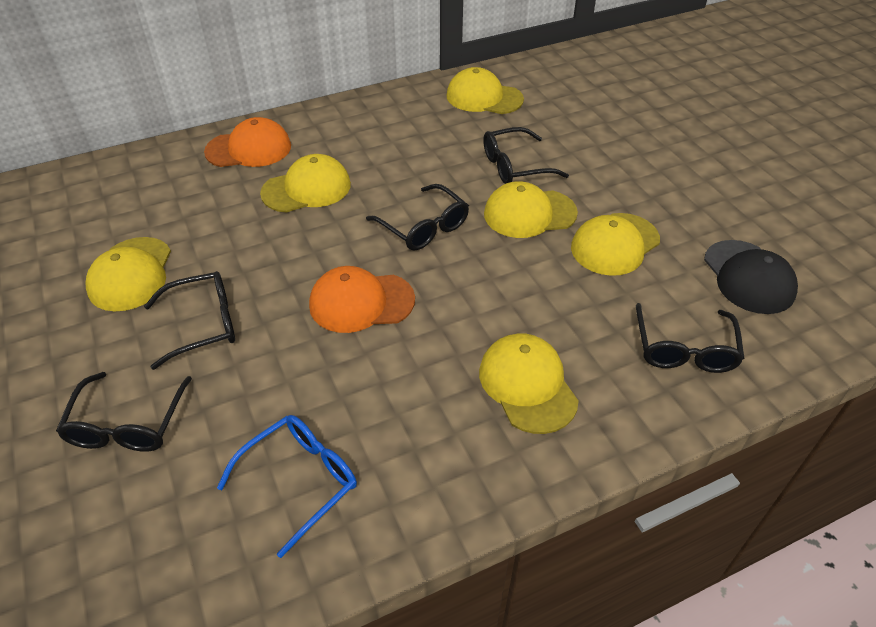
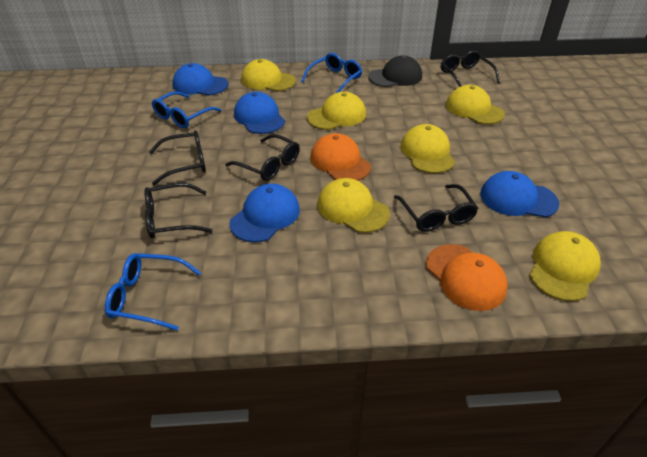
blue cap: none = 0 -> [172,63,228,96] [229,184,300,243] [234,92,285,134] [480,171,559,218] = 4
blue glasses: [217,415,357,558] = 1 -> [105,253,201,331] [152,91,222,128] [301,53,362,93] = 3

